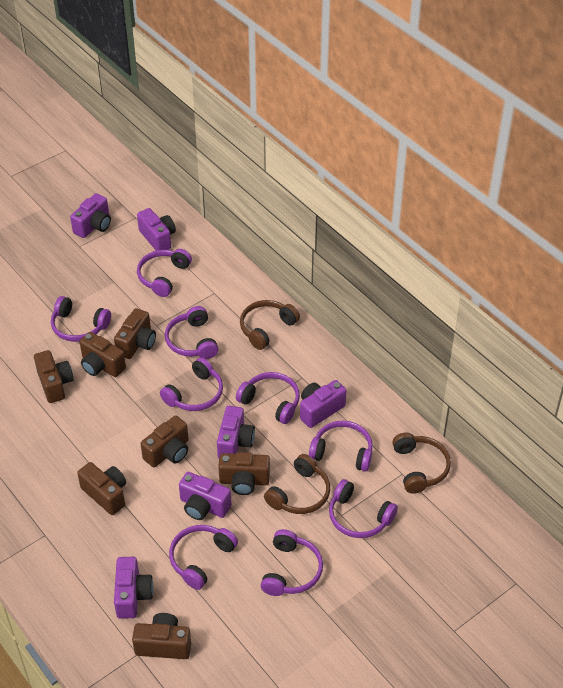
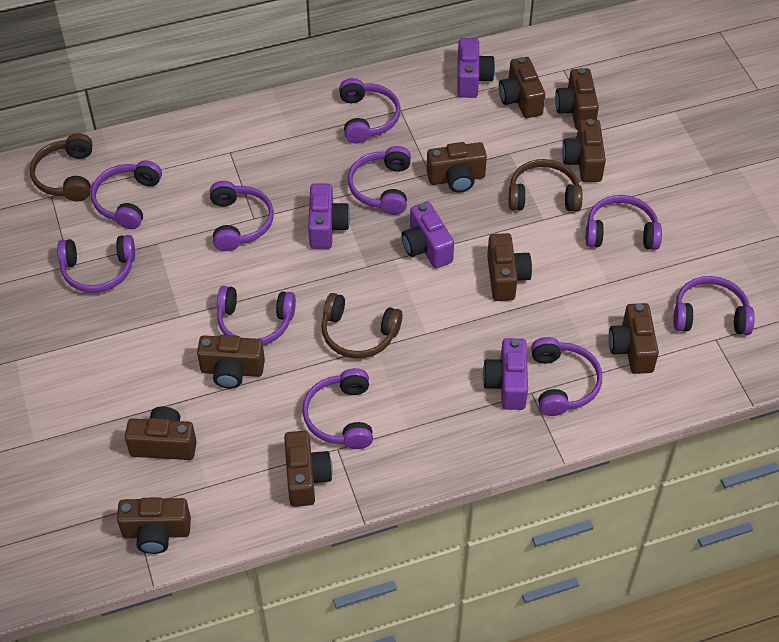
brown camera: [34,350,74,403] [77,462,126,515] [80,332,126,377] [114,308,156,359] [132,613,191,659] [141,416,189,467] [218,452,270,495] = 7 -> [117,497,191,554] [125,407,197,460] [197,335,265,389] [284,431,332,507] [427,142,487,192] [487,233,532,301] [499,57,545,118] [555,68,599,130] [562,119,606,182] [609,303,659,374] = 10
purple camera: [70,193,111,238] [114,557,154,619] [137,208,176,251] [179,472,232,520] [217,406,255,459] [300,380,347,428] = 6 -> [308,184,350,249] [401,202,454,268] [457,38,495,98] [483,338,528,410] = 4
purple headphones: [51,296,111,342] [137,249,192,297] [160,357,223,411] [165,306,218,359] [169,525,238,590] [236,372,300,424] [261,529,323,596] [309,421,373,472] [329,479,398,538] = 9 -> [57,235,135,293] [91,160,162,229] [210,181,274,251] [217,286,296,345] [302,368,373,449] [339,78,400,144] [348,146,411,215] [531,337,602,416] [586,195,662,250] [673,276,755,335] = 10

